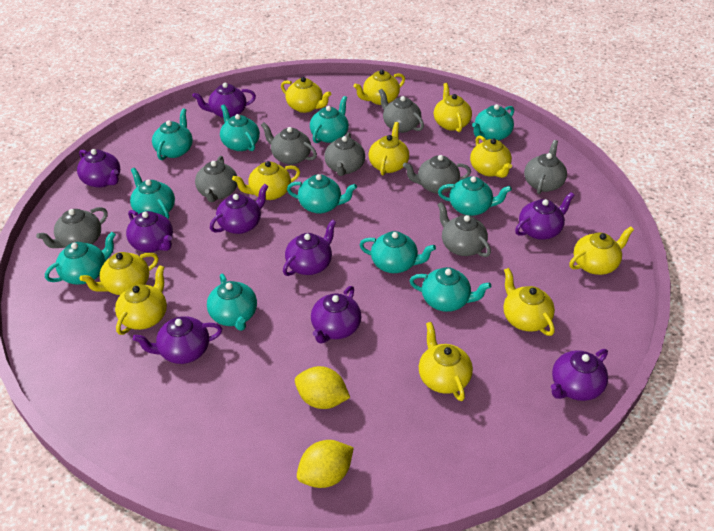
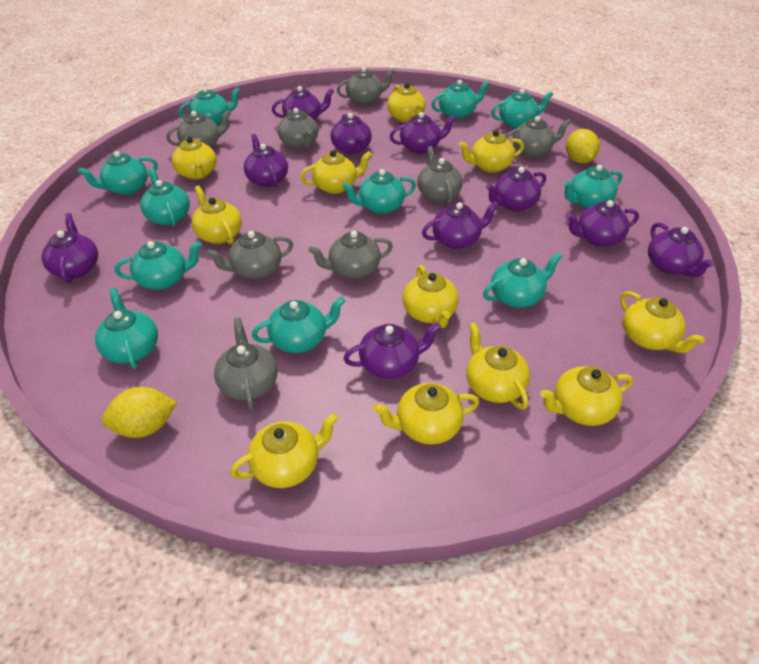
purple teapot: [77,149,120,188] [126,210,173,252] [133,316,222,364] [193,83,256,118] [210,184,269,234] [283,220,336,276] [311,286,361,344] [515,192,575,240] [551,349,608,401] = 9 -> [42,213,98,283] [244,134,288,187] [272,86,334,120] [330,113,372,154] [343,322,441,379] [390,112,456,153] [422,201,499,249] [486,167,546,211] [567,200,639,247] [648,222,715,277] = 10

